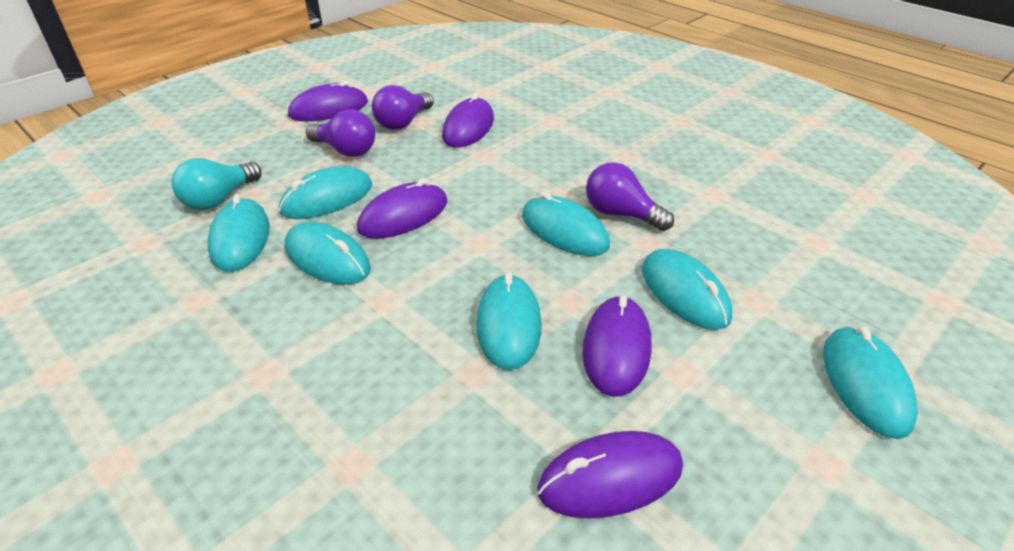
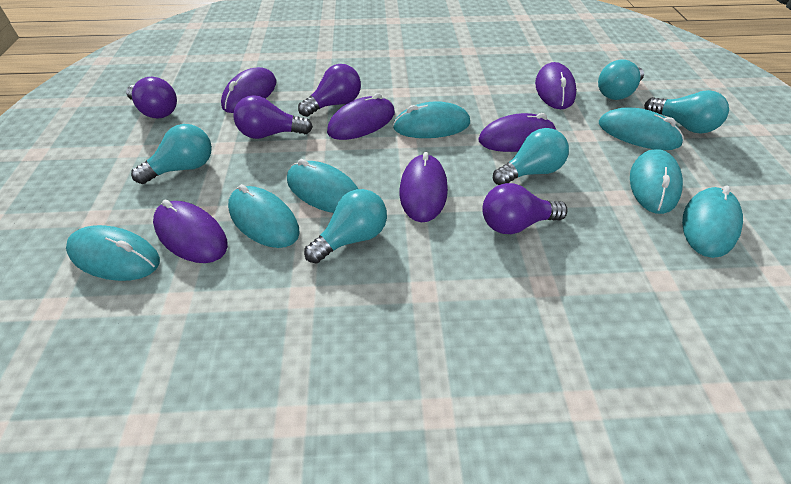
purple light bulb: [306,109,375,157] [372,85,434,130] [586,162,674,231] = 3 -> [126,77,177,119] [233,95,313,139] [298,64,361,117] [482,183,568,234] = 4
purple mouse: [288,81,368,121] [357,178,447,239] [442,93,494,148] [537,431,683,518] [582,295,652,397] = 5 -> [153,200,228,263] [221,67,276,113] [327,93,395,140] [400,152,448,222] [478,113,556,152] [535,62,576,109] = 6
turquoise light bulb: [171,158,262,210] = 1 -> [131,124,212,184] [304,189,387,264] [493,128,569,185] [598,59,644,100] [644,90,729,134] = 5

